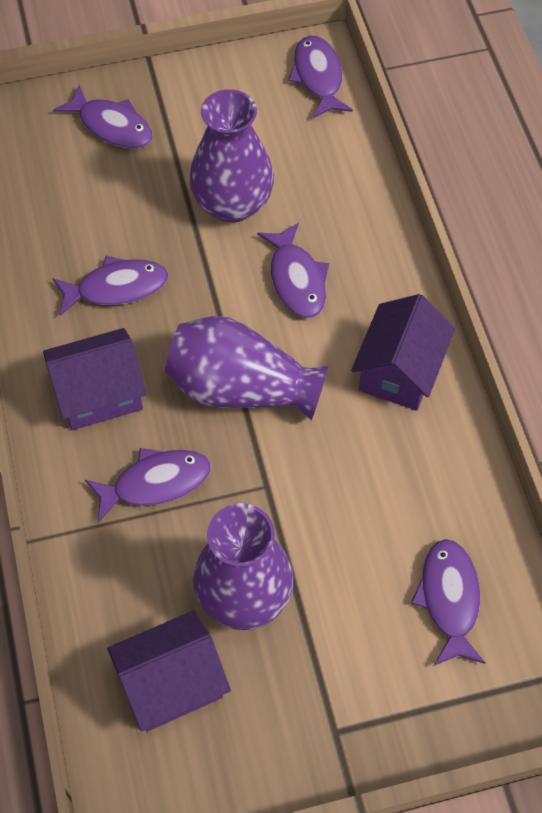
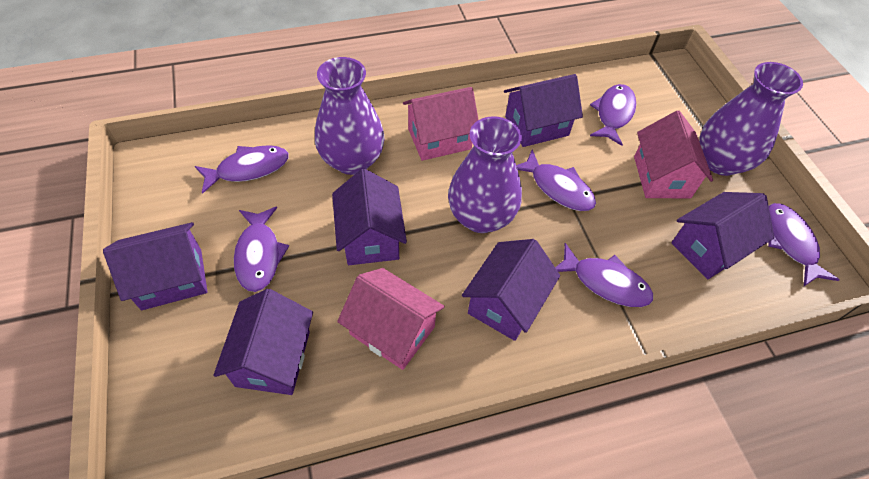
pink house: none = 0 -> [337,268,444,370] [403,87,478,161] [634,111,713,198] = 3
purple house: [43,328,146,430] [107,610,231,731] [351,294,455,411] = 3 -> [103,222,207,310] [213,289,313,395] [332,169,407,265] [462,239,560,341] [504,74,583,147] [671,192,775,279] = 6

